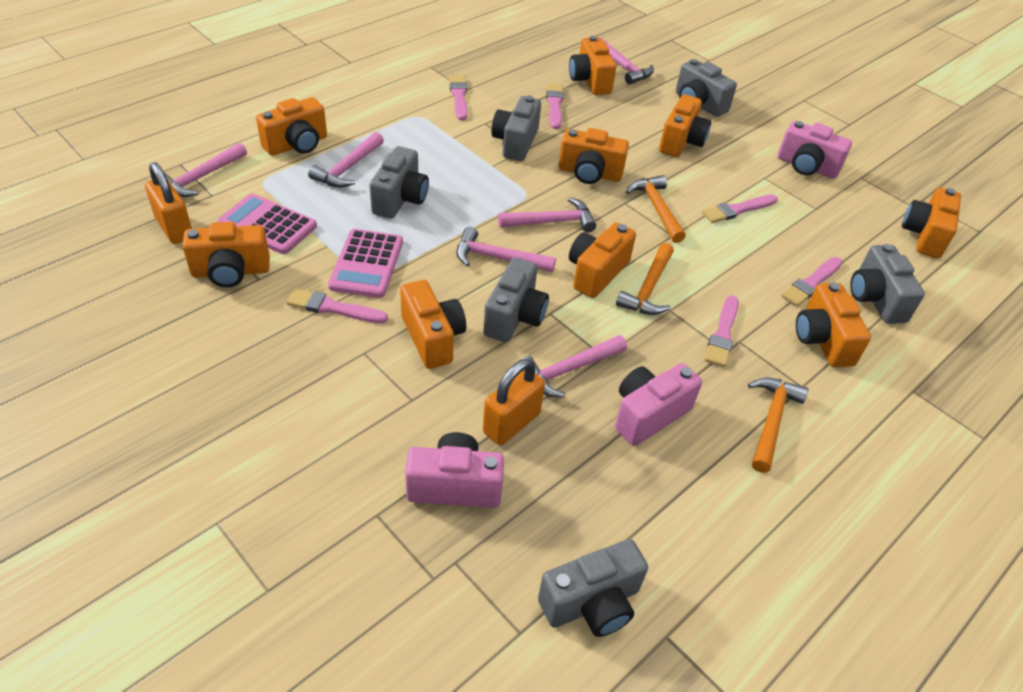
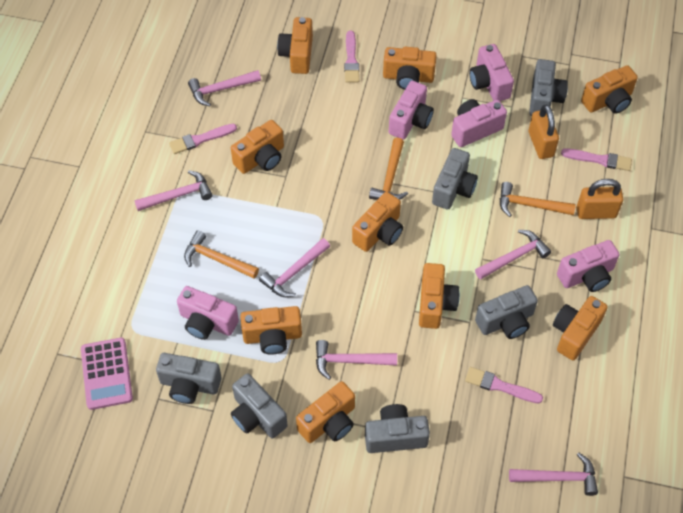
pink brush: [286,288,388,323] [449,75,467,120] [546,83,564,129] [702,194,778,223] [704,295,739,367] [781,257,843,307] = 6 -> [169,124,237,154] [344,31,359,83] [465,367,543,403] [561,148,632,171] = 4
pink calculator: [218,193,317,254] [328,229,403,298] = 2 -> [81,338,133,410] = 1
pink camera: [405,432,504,508] [615,363,702,446] [778,121,852,179] = 3 -> [177,286,239,340] [389,81,434,139] [451,99,507,147] [469,44,514,101] [557,240,620,292] = 5

